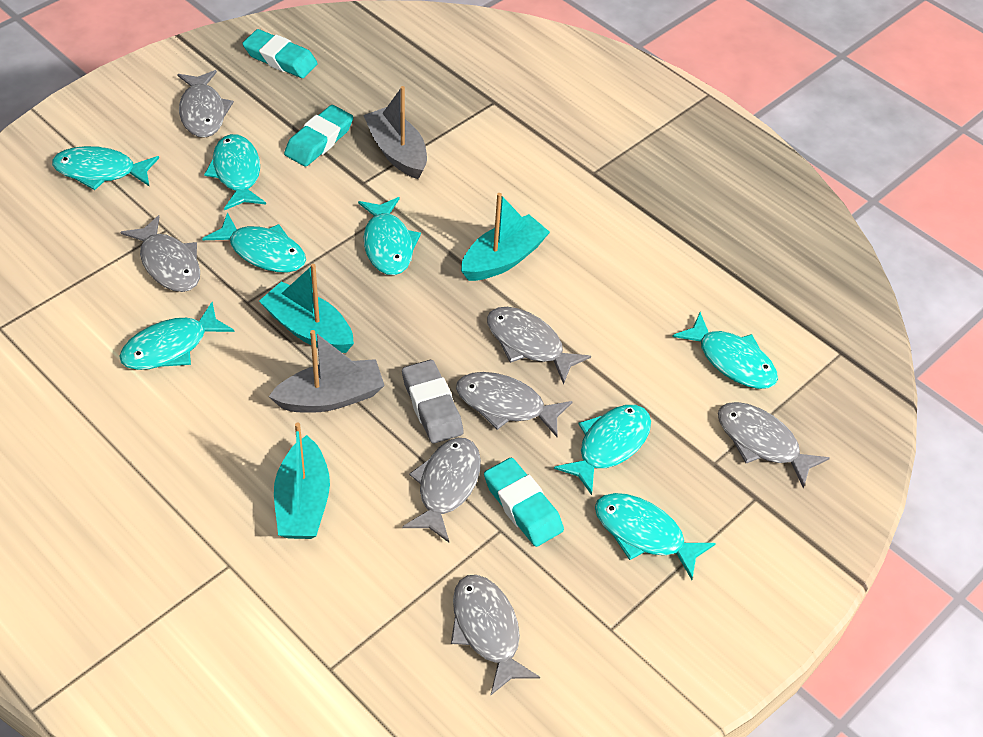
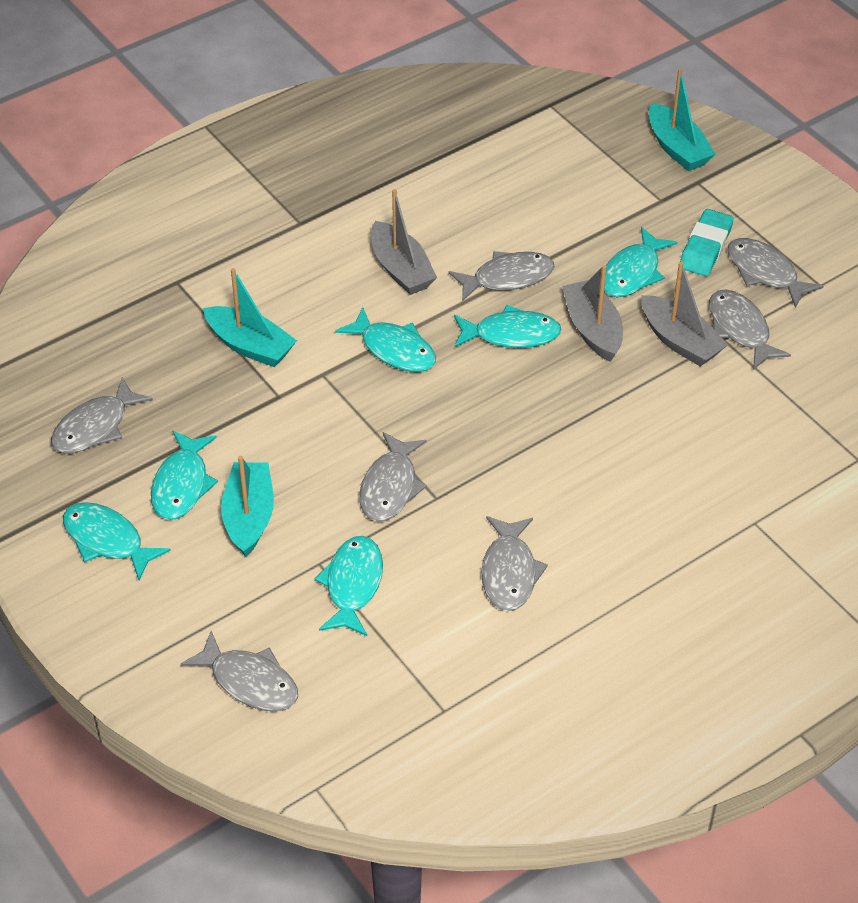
grey boat: [268,330,385,413] [363,86,427,179] = 2 -> [371,189,437,295] [562,265,623,362] [641,262,728,366] = 3
grey eraser: [402,360,464,444] = 1 -> none = 0
turquoise eraser: [242,29,318,78] [284,105,353,167] [484,457,564,547] = 3 -> [680,209,734,276] = 1
turquoise fish: [52,146,159,190] [119,302,235,370] [202,212,306,272] [204,134,266,210] [358,197,421,275] [554,405,651,495] [595,493,716,580] [672,312,778,389] = 8 -> [63,502,171,580] [151,430,218,520] [315,536,383,636] [335,307,436,372] [454,305,561,348] [604,227,678,297] = 6

